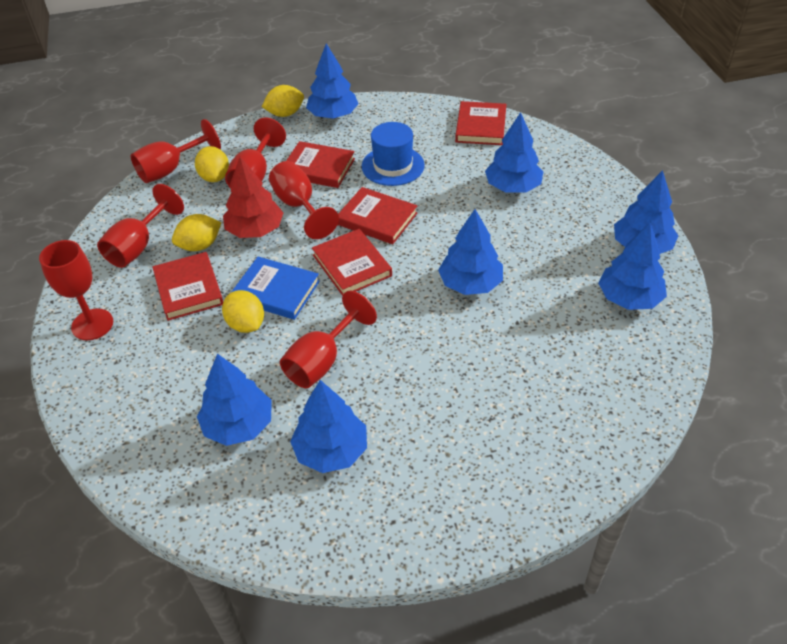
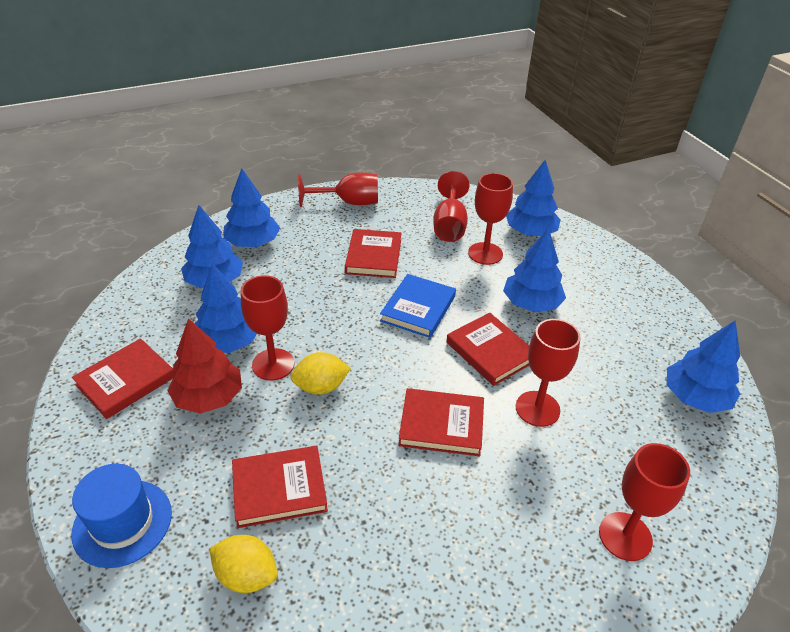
blue tree: [197,354,272,446] [290,380,367,473] [306,43,359,119] [438,209,503,295] [485,112,544,193] [598,223,667,310] [614,170,678,254] = 7 -> [181,205,243,289] [195,264,257,353] [223,168,280,247] [503,227,566,312] [506,160,561,236] [667,320,740,413] = 6
yellow lemon: [172,214,221,251] [195,146,229,182] [222,290,264,333] [262,85,304,117] = 4 -> [209,535,278,593] [291,352,351,395] = 2

